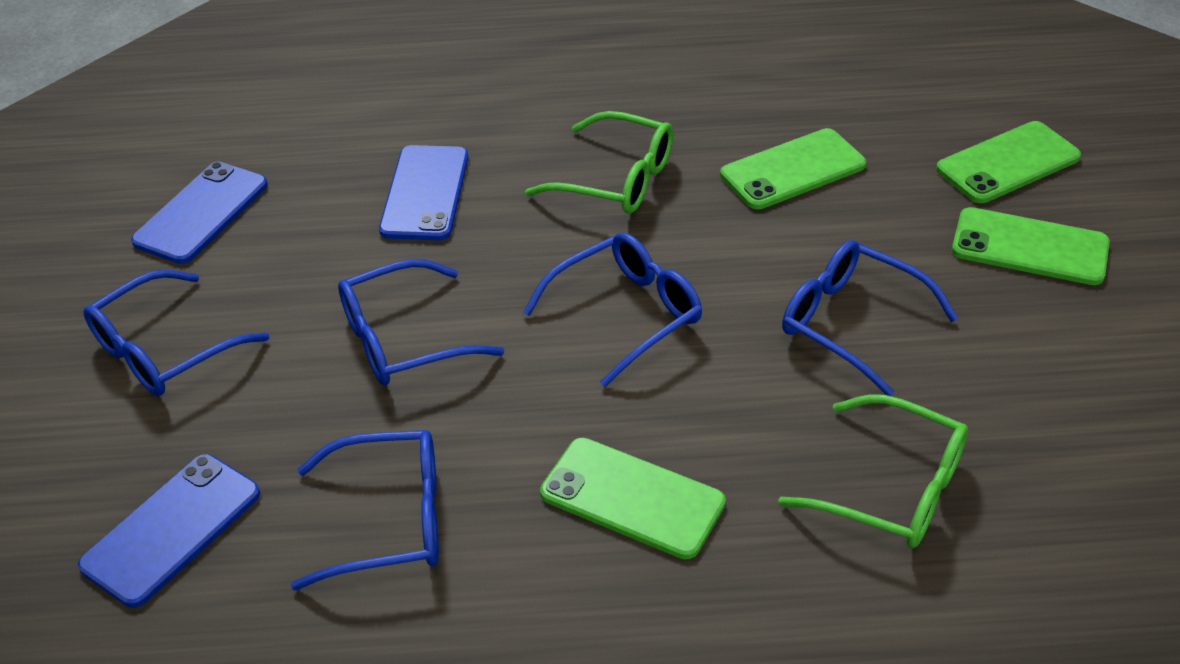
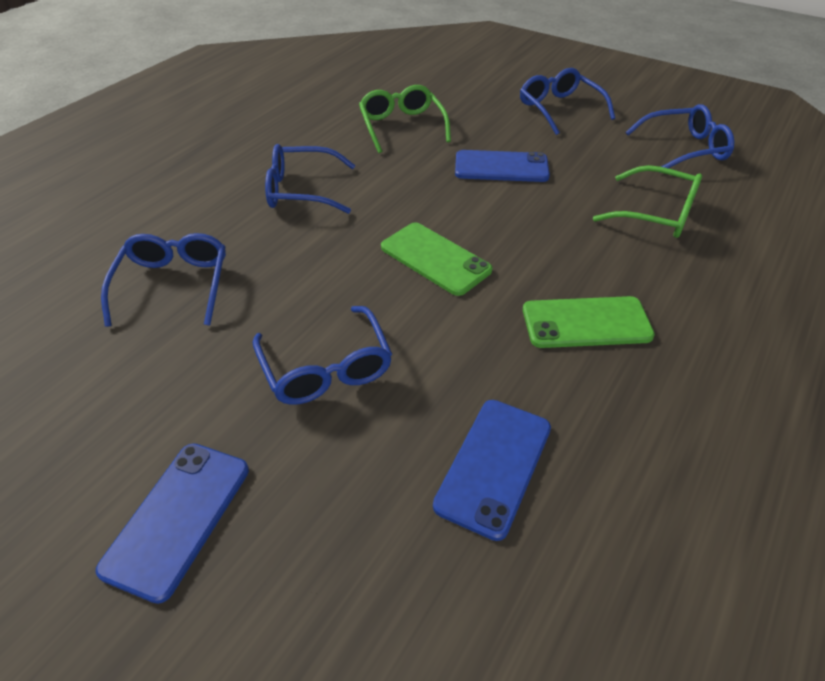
green phone: [540,438,726,559] [720,128,866,209] [936,121,1081,203] [952,207,1110,285] = 4 -> [381,222,492,296] [523,296,655,348] = 2

